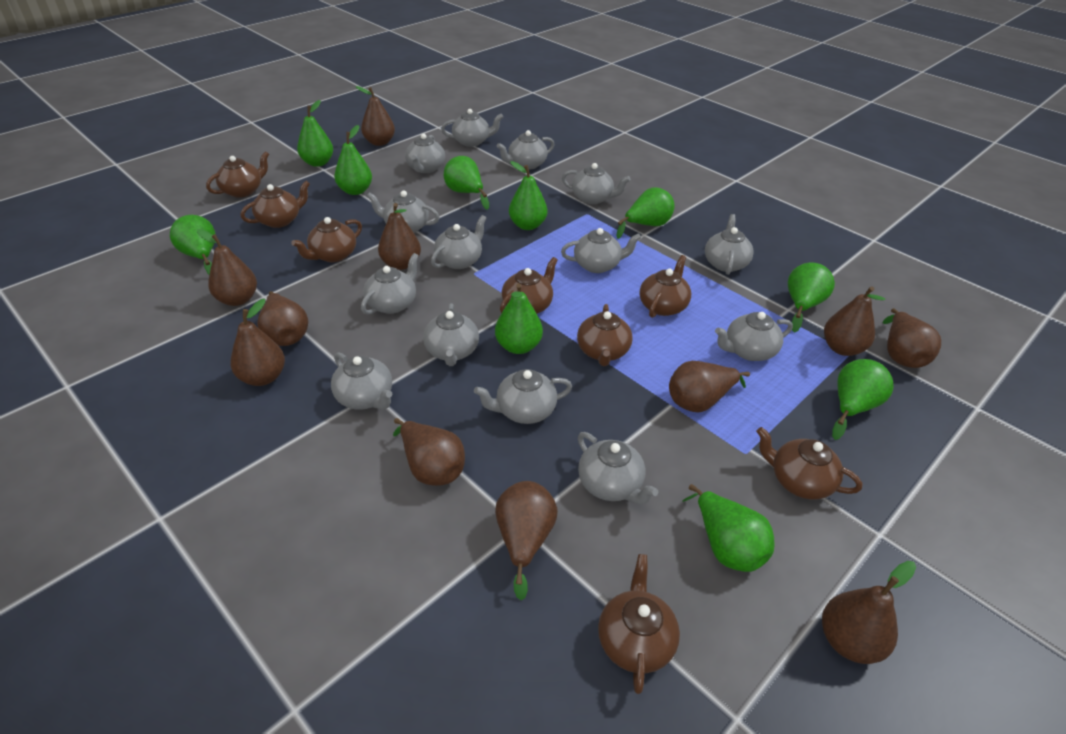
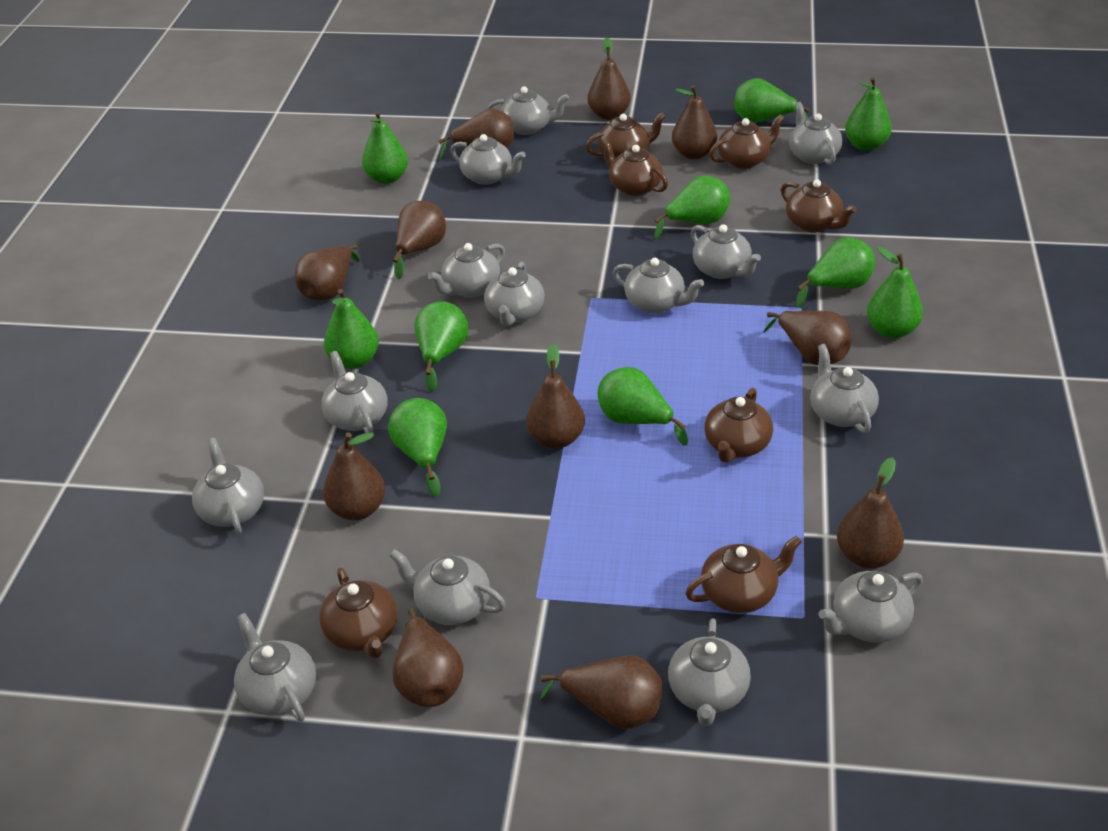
brown teapot: [206,151,269,198] [241,181,310,228] [291,217,362,262] [500,257,558,314] [577,304,633,366] [598,554,680,694] [640,255,691,318] [756,427,863,499] = 8 -> [319,568,398,658] [586,113,666,158] [600,138,668,196] [685,536,802,613] [704,388,773,463] [709,114,785,169] [781,179,857,232] = 7

